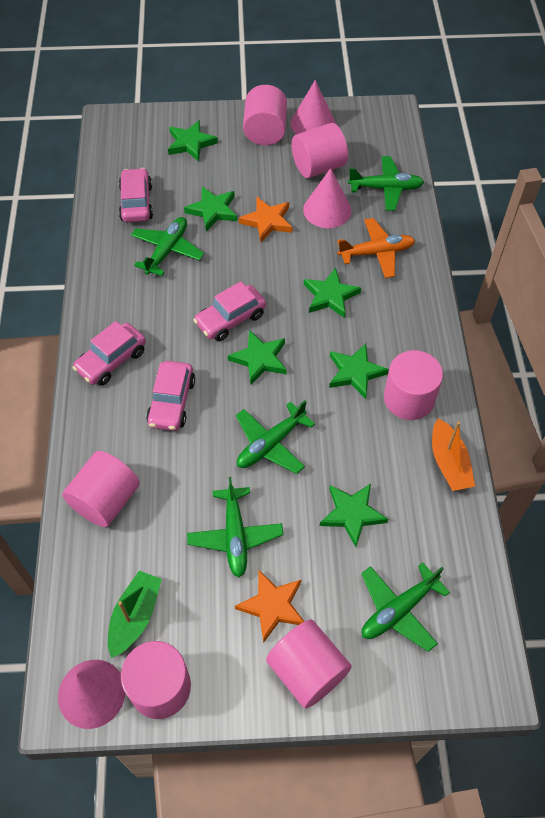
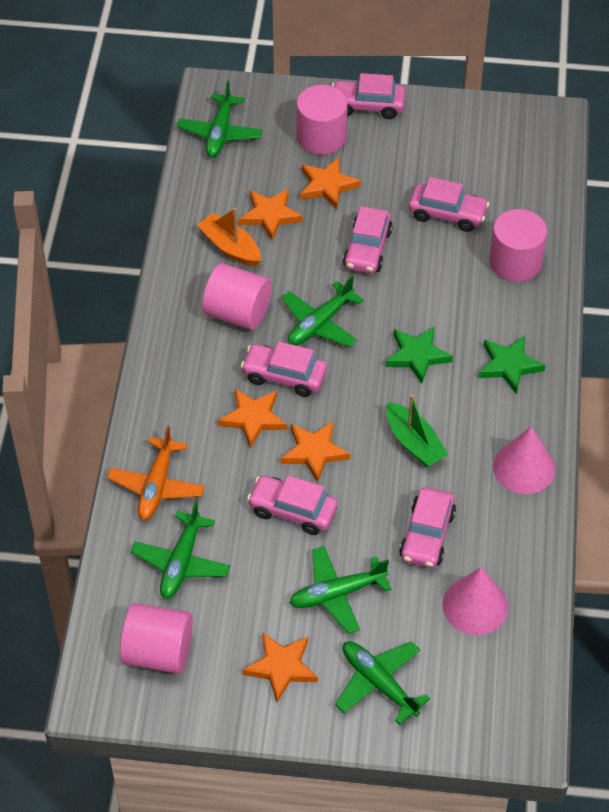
green star: [168,120,218,161] [184,186,237,231] [228,330,287,385] [304,268,361,318] [320,484,388,547] [329,344,389,399] = 6 -> [385,326,453,384] [478,336,546,393] = 2
orange star: [235,570,304,643] [239,197,292,242] = 2 -> [218,389,287,448] [239,189,303,240] [242,632,318,703] [281,421,351,483] [300,157,361,209] = 5
pink car: [72,321,146,385] [119,168,153,222] [146,361,195,431] [193,281,266,341] = 4 -> [241,341,327,397] [247,475,338,535] [332,73,406,119] [343,206,393,274] [399,487,456,568] [409,177,490,232] = 6
pink cone: [58,660,125,729] [291,80,335,134] [303,168,351,228] = 3 -> [442,567,508,635] [493,427,555,494] = 2
pink cylinder: [62,451,140,527] [121,641,191,719] [243,85,287,145] [266,619,352,709] [291,123,348,178] [384,350,443,420] = 6 -> [120,603,193,674] [202,263,272,330] [296,85,348,155] [489,209,547,282] = 4

